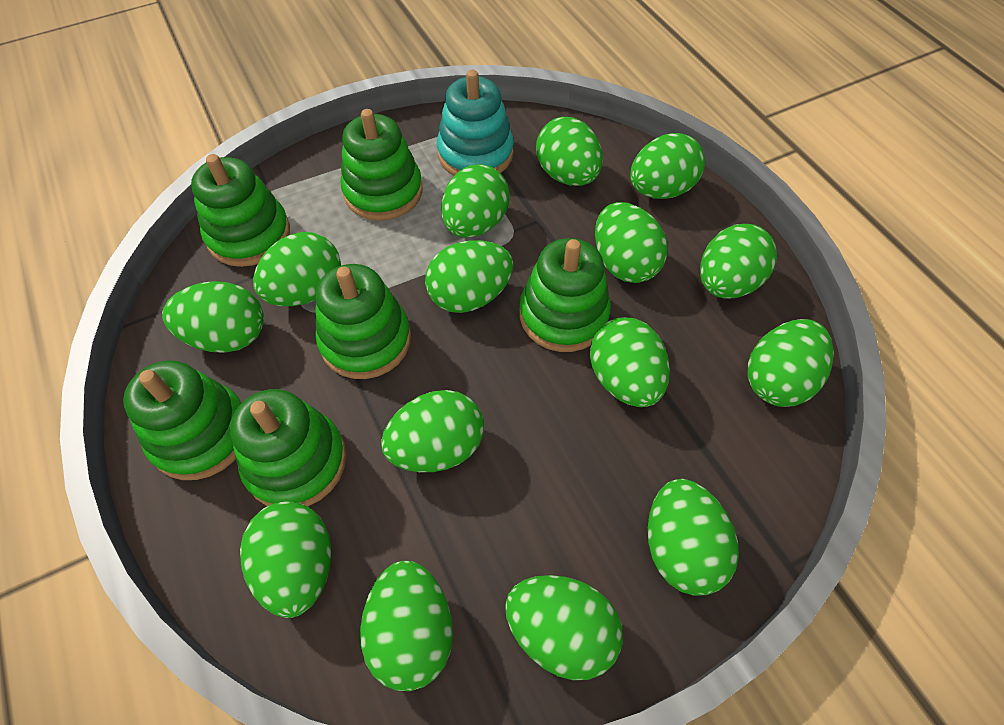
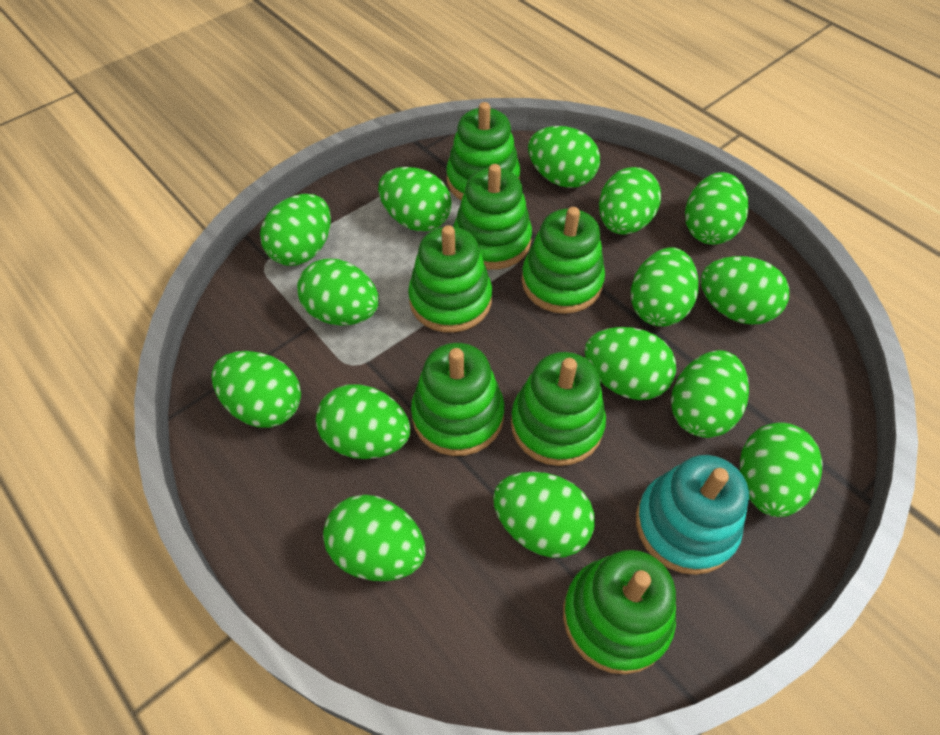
green stacking toy: [123,360,242,480] [191,154,290,267] [230,389,346,507] [315,264,411,379] [341,109,423,221] [520,238,611,352] = 6 -> [408,225,492,333] [411,343,504,456] [446,102,520,200] [453,164,532,270] [511,352,606,466] [521,207,605,314] [563,550,676,674] = 7

